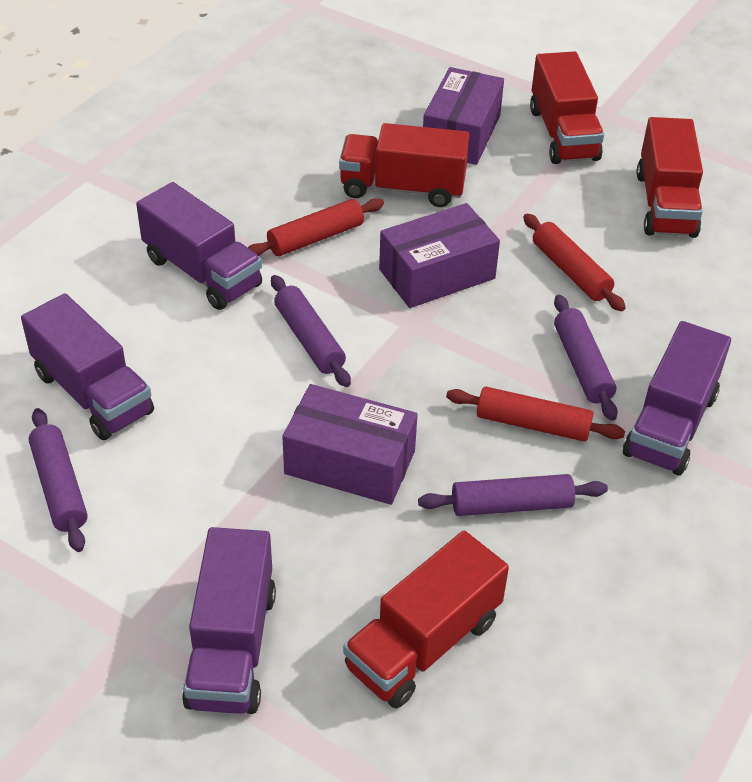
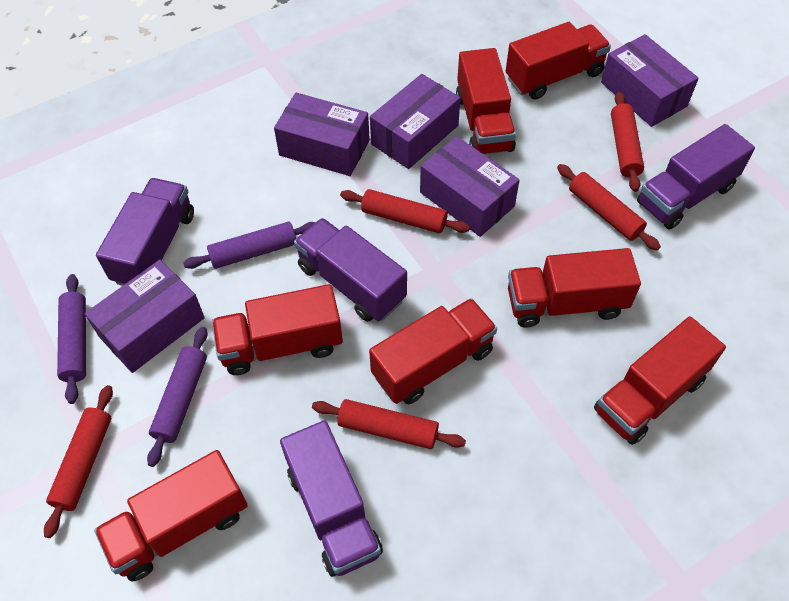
purple box: [282,384,418,505] [379,203,500,308] [423,67,504,165] = 3 -> [85,260,205,373] [274,93,370,176] [370,74,461,169] [420,136,520,237] [601,34,699,127] = 5
purple rolling pin: [29,408,88,552] [271,275,351,387] [418,474,608,516] [554,295,618,421] = 4 -> [57,274,86,404] [147,327,208,467] [183,222,316,269] = 3
red rolling pin: [248,198,384,256] [446,387,625,442] [523,214,626,311] = 3 -> [44,385,113,538] [312,399,466,449] [340,189,470,233] [557,164,661,251] [611,92,644,192] = 5
red truck: [339,123,469,207] [343,531,509,708] [530,51,604,164] [637,117,703,238] = 4 -> [94,450,248,582] [212,284,343,375] [369,298,497,404] [456,48,516,154] [506,22,611,100] [508,248,641,328] [594,316,726,445] = 7

